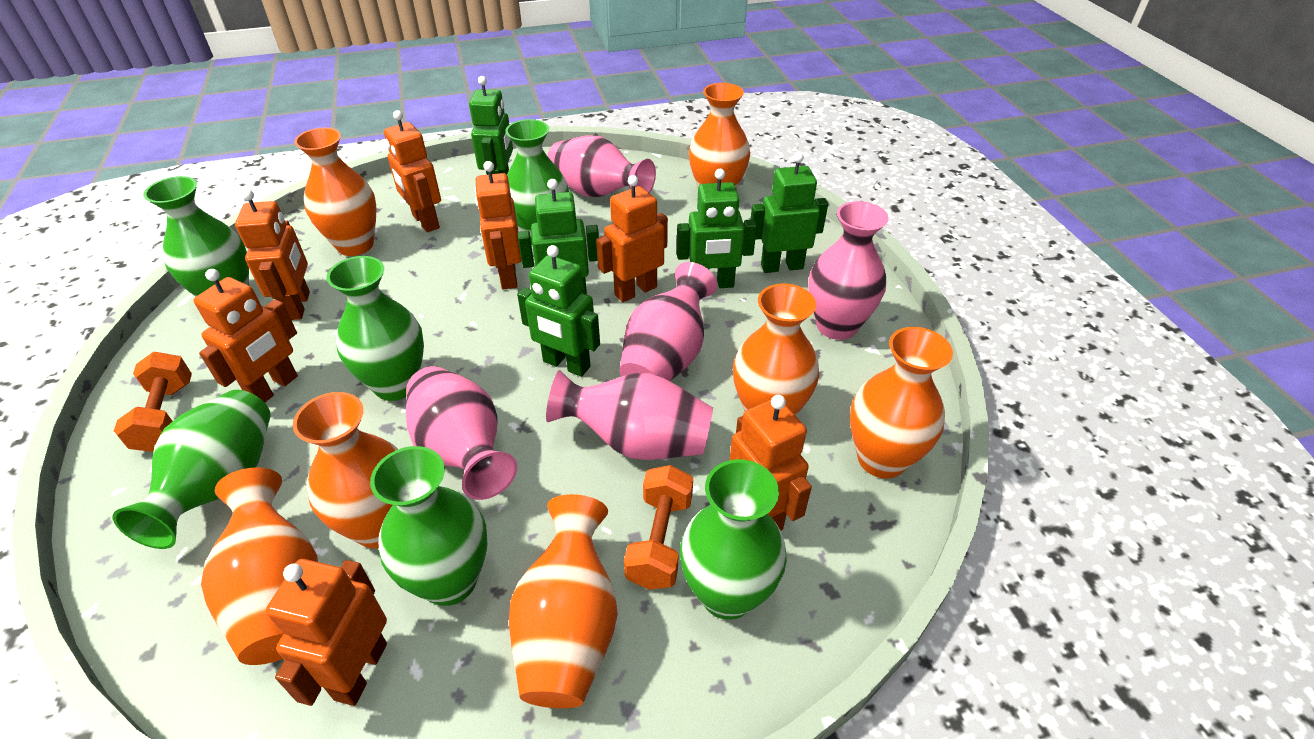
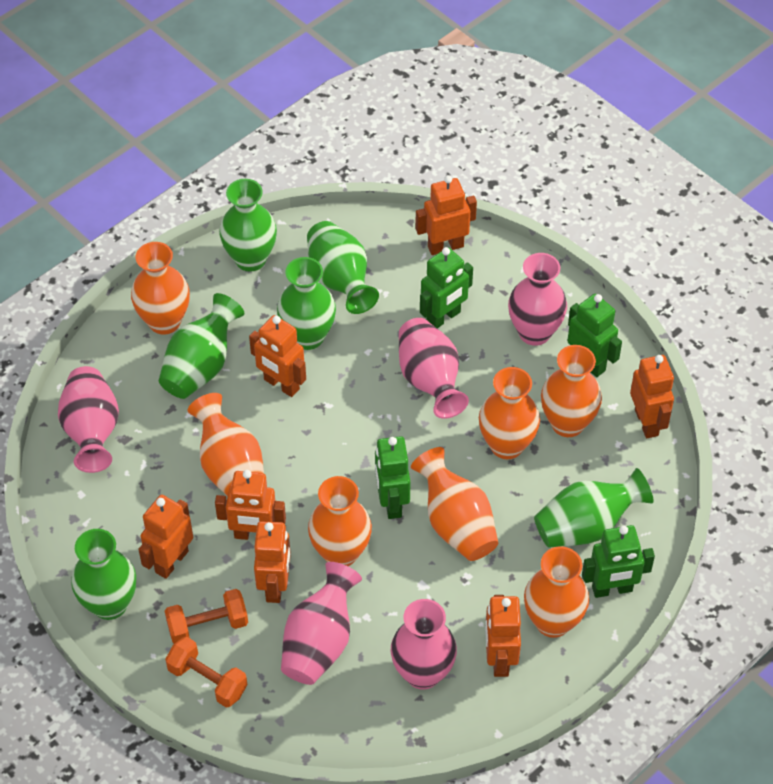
green robot: [469,76,513,175] [517,245,600,377] [518,179,599,294] [677,169,757,288] [750,152,828,273] = 5 -> [375,436,410,519] [420,247,473,328] [567,294,622,377] [582,525,655,598] = 4

